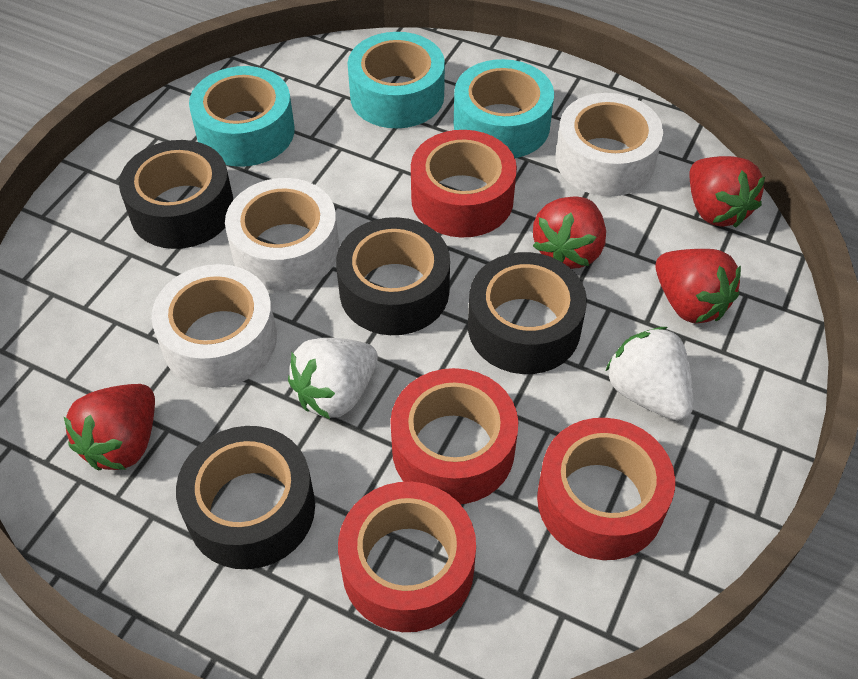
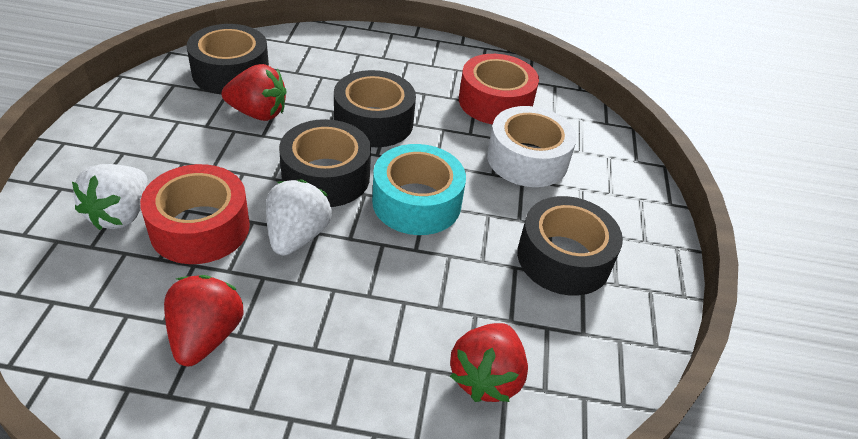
red strawberry: [63,384,155,470] [533,196,606,269] [656,249,741,324] [689,156,765,228] = 4 -> [164,275,244,366] [222,64,286,121] [450,323,528,402] = 3
red tape: [338,482,476,632] [390,368,518,504] [411,130,517,238] [537,418,675,560] = 4 -> [140,164,250,264] [459,54,539,125] = 2
turquoise tape: [189,66,295,167] [347,32,445,128] [454,59,554,158] = 3 -> [372,144,466,235] = 1
white tape: [151,264,277,388] [225,178,339,291] [555,93,663,196] = 3 -> [487,106,577,187] = 1

